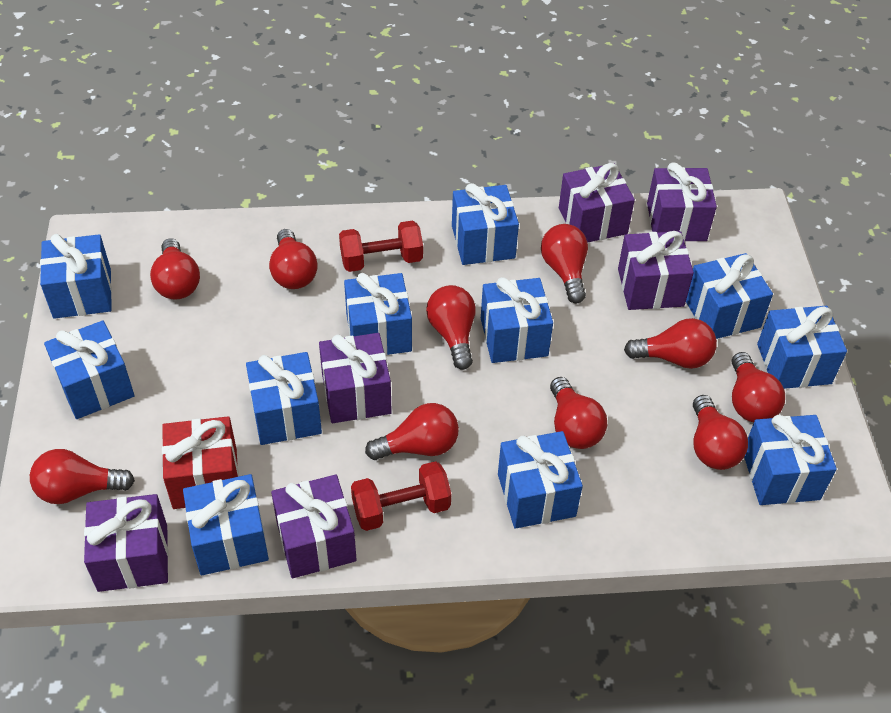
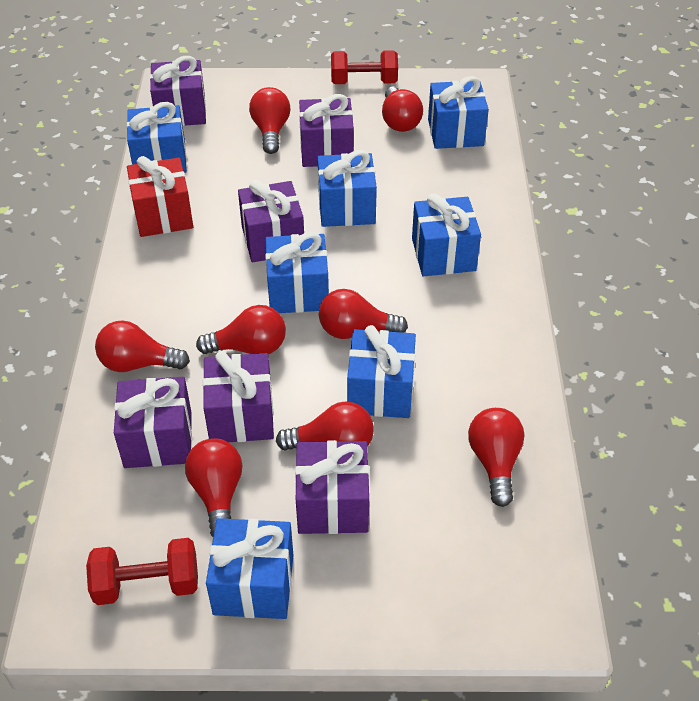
blue gift: [40,234,112,319] [44,321,135,419] [183,474,269,576] [246,352,322,445] [344,273,412,355] [452,183,519,265] [481,277,553,363] [498,431,583,529] [686,253,773,339] [744,415,837,505] [757,306,847,389] = 11 -> [127,102,187,173] [206,518,293,619] [265,232,329,313] [318,150,377,227] [347,325,416,418] [412,194,481,277] [428,76,489,149] = 7
red light bulb: [30,449,135,504] [150,238,200,300] [269,229,318,289] [365,403,459,460] [426,285,475,370] [541,224,588,303] [550,377,607,449] [624,318,717,369] [693,395,748,470] [732,352,785,422] = 10 -> [95,320,190,372] [185,438,243,537] [196,305,286,354] [249,87,290,154] [276,401,374,450] [319,289,408,339] [382,86,423,132] [468,408,524,507] = 8

